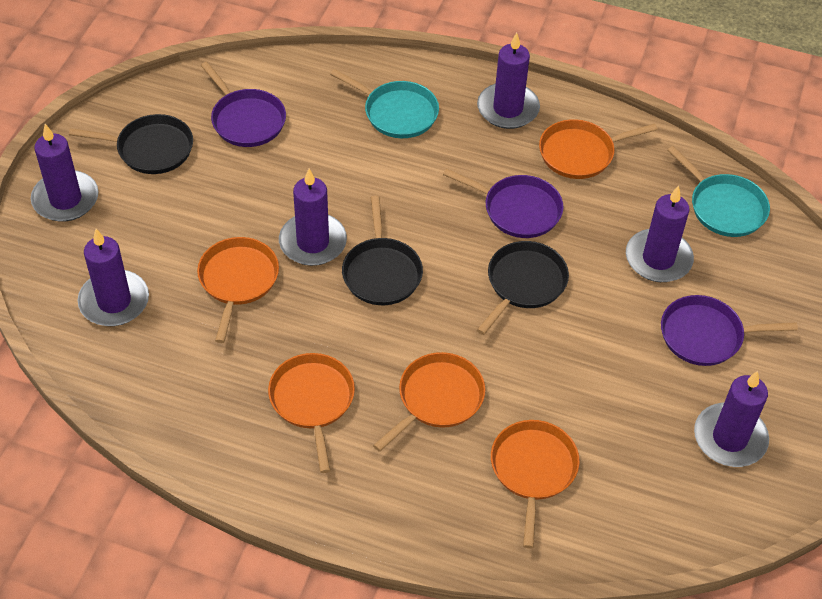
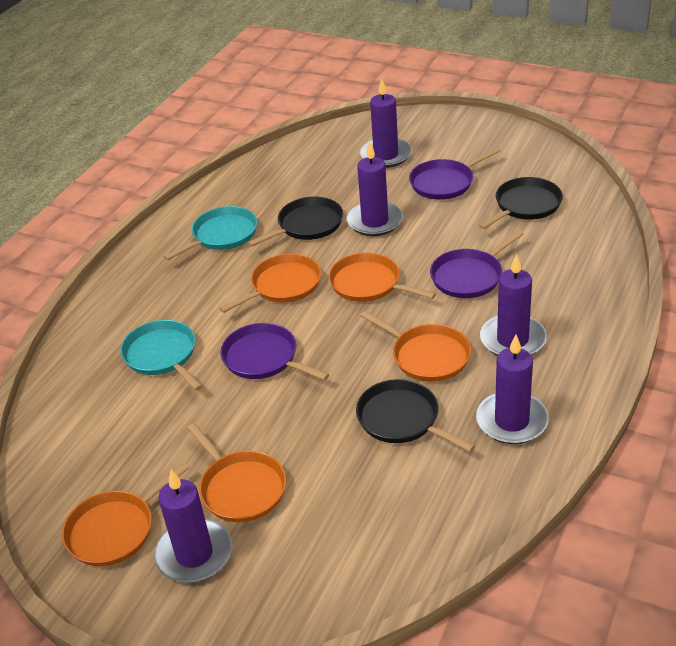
purple candle: [31,124,99,222] [78,229,149,326] [279,169,347,266] [477,32,540,129] [626,185,694,282] [694,371,769,467] = 6 -> [154,470,232,583] [347,142,403,236] [360,79,412,168] [476,335,549,444] [480,254,547,356] = 5

